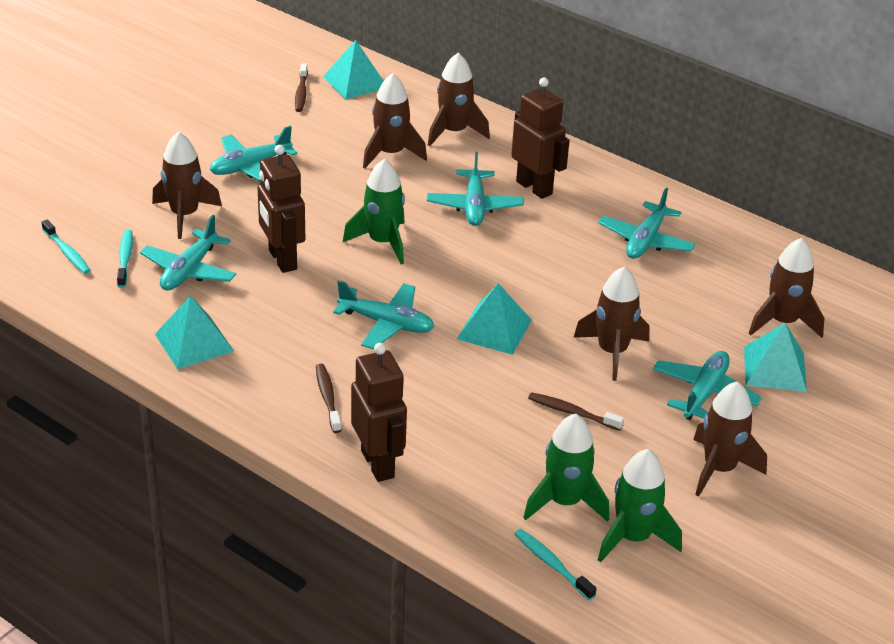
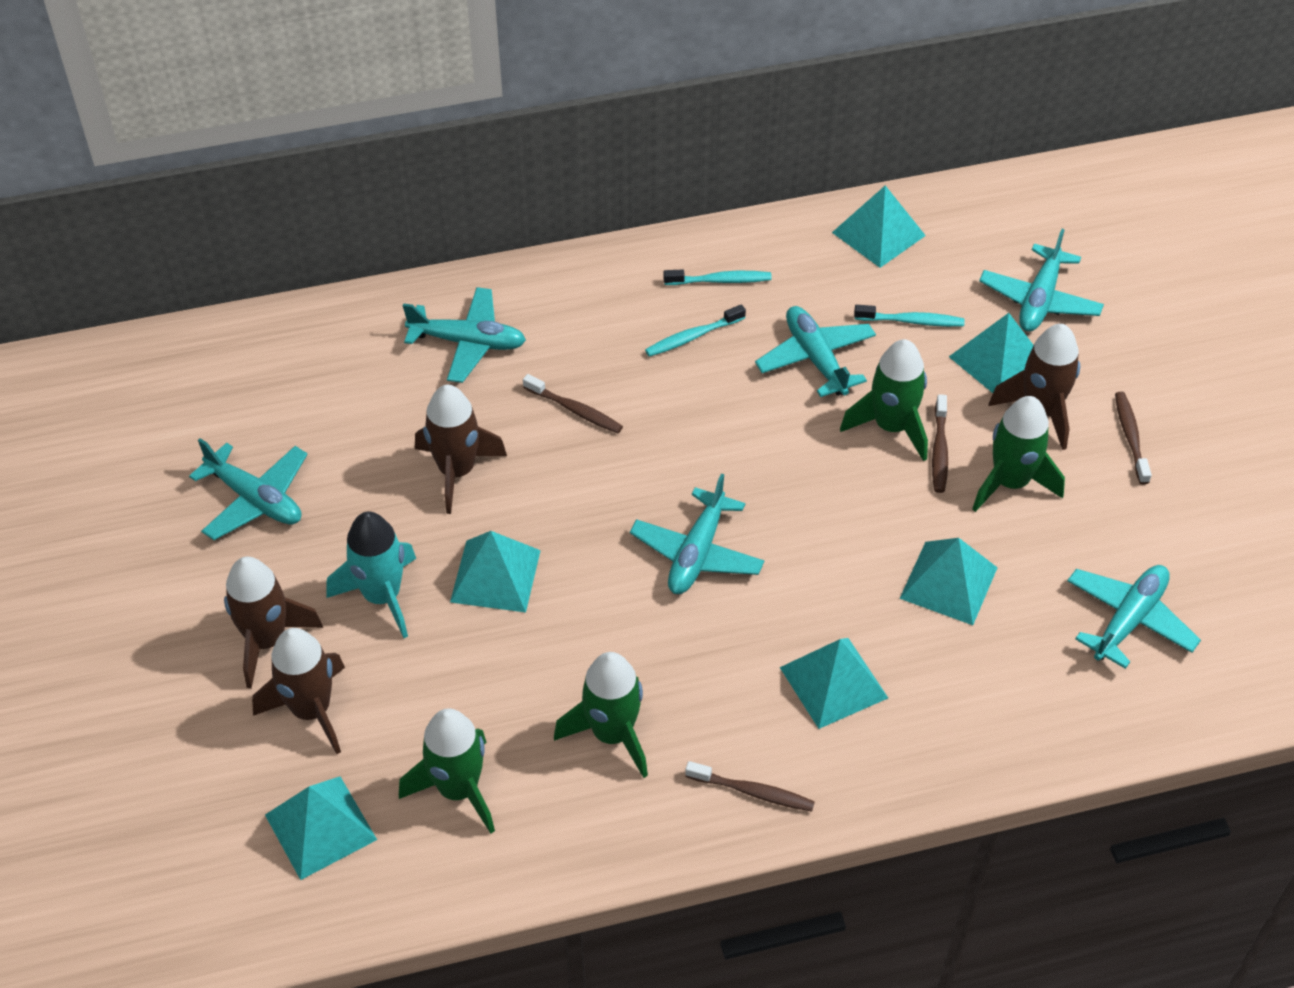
brown robot: [257,145,305,273] [351,343,407,482] [511,77,570,199] = 3 -> none = 0
brown rocket: [152,132,222,239] [363,73,427,168] [428,53,490,146] [574,266,649,381] [693,381,767,496] [748,238,824,338] = 6 -> [224,557,323,689] [252,628,345,754] [415,385,507,514] [989,324,1080,450] = 4
brown toothbrush: [295,63,308,112] [316,364,342,433] [528,392,624,431] = 3 -> [523,374,623,433] [685,761,815,812] [932,394,948,493] [1115,392,1152,484] = 4
green rocket: [343,159,405,264] [523,414,609,522] [598,449,682,563] = 3 -> [399,708,495,833] [554,652,648,778] [840,339,928,461] [972,396,1065,512] = 4
turquoise pyramid: [155,296,234,369] [323,40,383,99] [457,283,532,355] [744,323,807,392] = 4 -> [265,777,377,880] [450,531,541,612] [780,638,888,729] [832,185,926,268] [899,538,998,625] [949,313,1034,393] = 6
turquoise rocket: none = 0 -> [327,512,416,638] = 1

